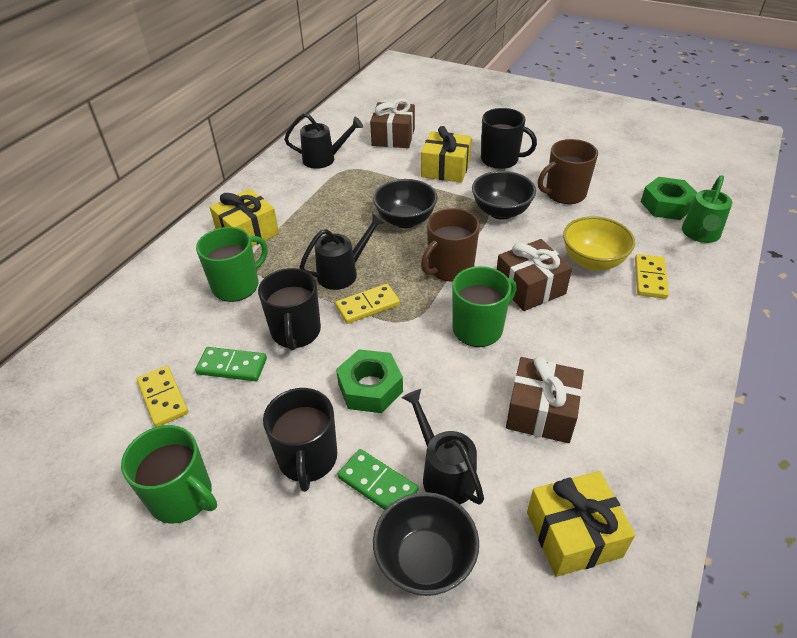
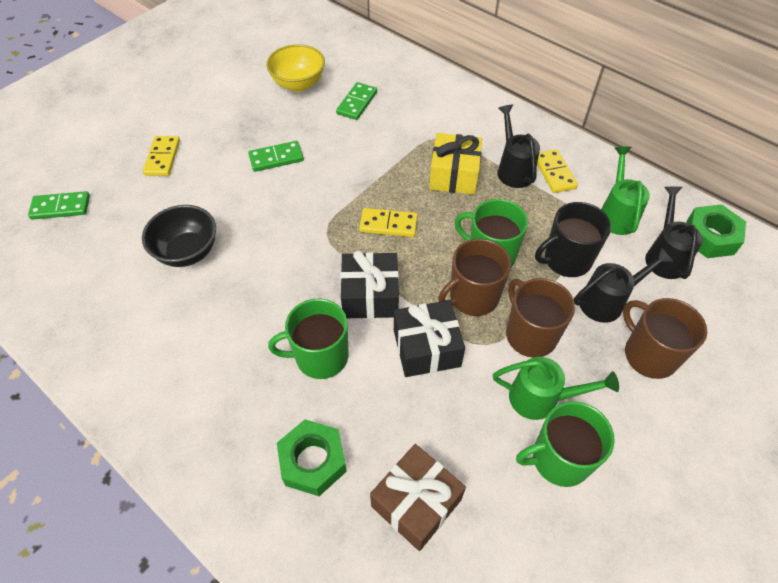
black bowl: [373,179,438,228] [373,492,479,596] [472,171,536,220] = 3 -> [142,205,216,267] = 1
black gift: none = 0 -> [341,250,399,319] [394,300,465,377] = 2
black mug: [258,268,321,350] [263,388,337,492] [481,108,537,169] = 3 -> [535,202,611,277] = 1
brown gift: [370,99,415,148] [497,239,572,311] [506,356,584,443] = 3 -> [370,444,466,551] = 1
brown mug: [421,208,480,282] [538,139,598,204] = 2 -> [438,239,511,316] [506,278,575,358] [623,298,707,379] = 3
green domino: [195,347,267,381] [338,449,418,510] = 2 -> [28,191,90,220] [248,141,304,172] [336,82,377,120] = 3
green watering can: [682,175,733,243] = 1 -> [493,357,619,420] [601,147,650,235] = 2
yellow gift: [209,189,279,247] [421,126,472,183] [527,471,635,577] = 3 -> [429,133,482,195] = 1

